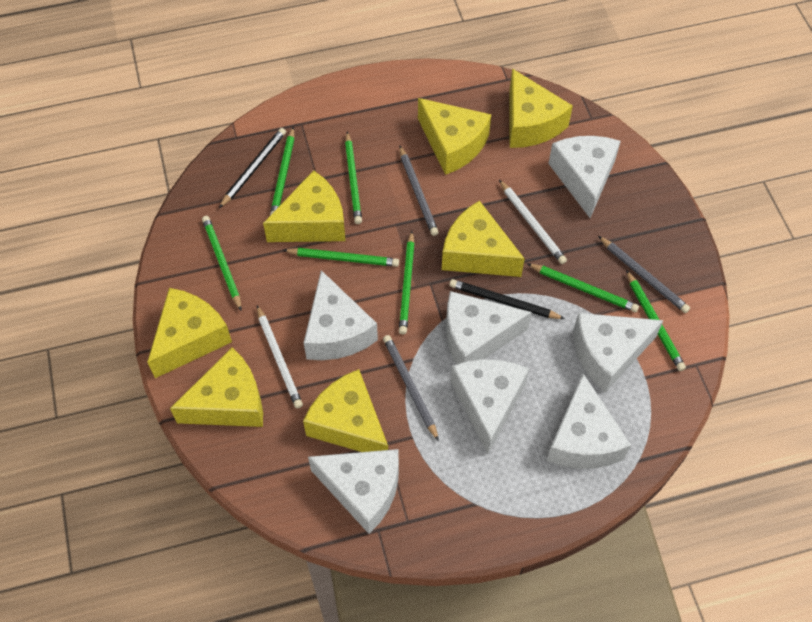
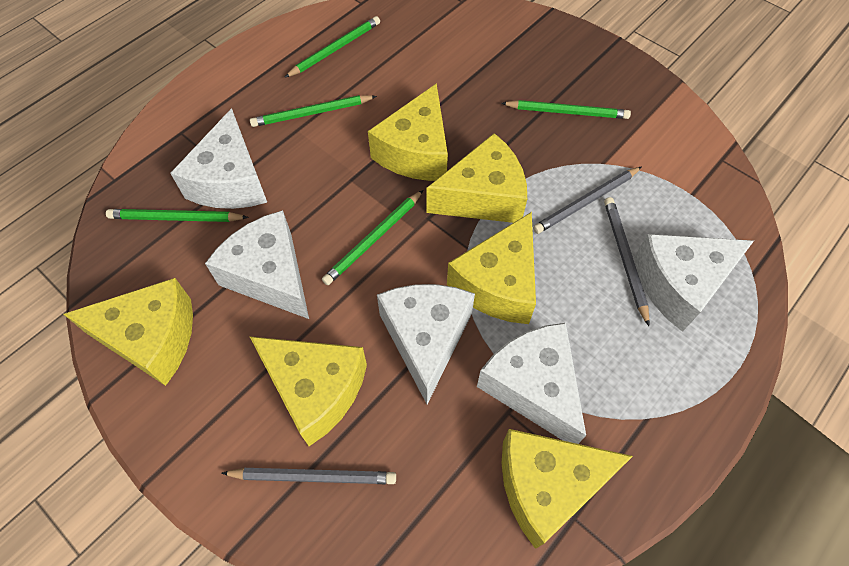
black pencil: [219,128,286,208] [449,279,565,319] = 2 -> none = 0
green pencil: [202,216,241,310] [270,127,295,215] [283,248,399,267] [345,131,362,224] [399,231,415,334] [527,263,639,312] [626,270,686,371] = 7 -> [106,209,249,222] [250,95,377,127] [284,16,380,78] [322,190,423,285] [501,100,631,119] = 5
white cheese: [304,270,378,360] [308,449,399,534] [446,291,532,364] [451,359,529,454] [546,373,631,469] [548,136,621,218] [573,313,664,392] = 7 -> [170,108,267,209] [205,210,309,319] [377,284,475,404] [477,323,586,444] [634,234,754,332] = 5
white pencil: [257,305,303,409] [499,180,567,264] = 2 -> none = 0
yellow cheese: [147,288,232,378] [170,348,263,427] [263,170,346,242] [303,369,388,452] [418,98,491,175] [442,201,525,277] [510,68,573,148] = 7 -> [63,278,193,386] [249,336,367,446] [368,83,448,181] [426,133,527,223] [447,212,536,324] [502,429,633,549] = 6

